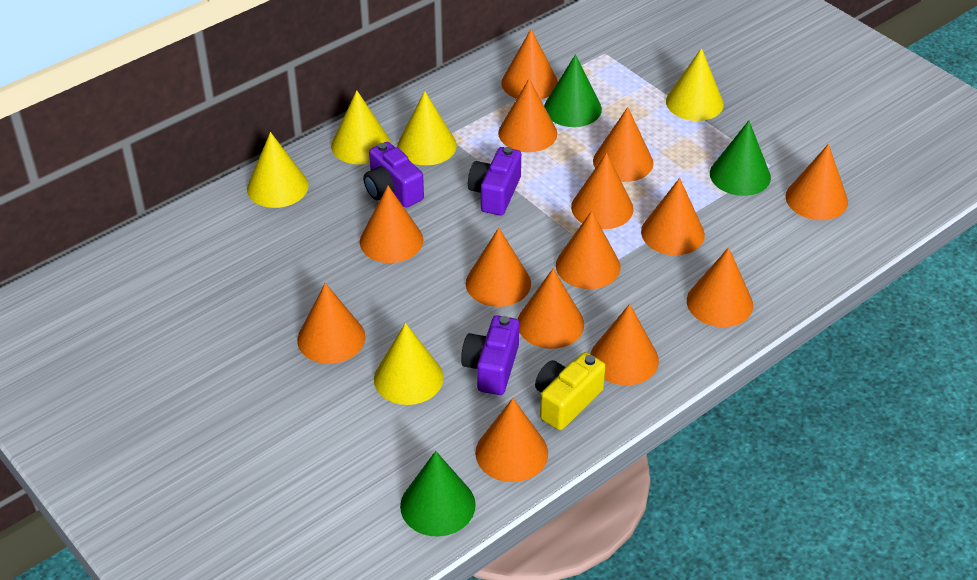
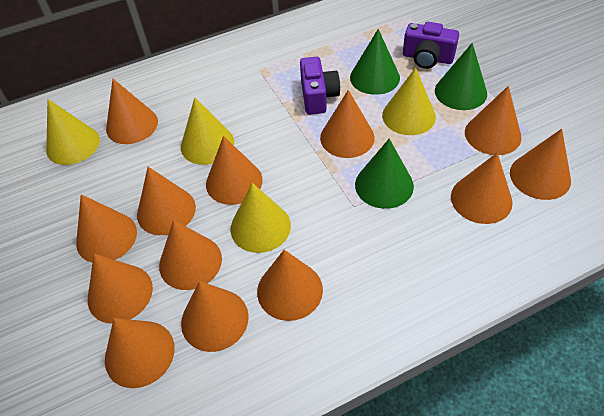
orange cone: [297,283,365,364] [360,186,423,263] [466,228,531,307] [475,398,548,482] [498,79,557,152] [501,29,558,99] [518,269,584,349] [556,211,621,289] [571,153,634,229] [590,304,659,385] [593,107,653,182] [641,178,705,255] [687,247,753,327] [785,144,848,220] = 14 -> [76,194,137,263] [88,254,153,324] [105,318,175,388] [106,79,158,144] [137,167,196,235] [159,220,222,290] [181,281,249,352] [206,136,263,205] [257,250,323,321] [320,90,375,158] [451,153,513,224] [465,86,521,155] [510,129,571,200] = 13
purple camera: [363,142,424,207] [461,315,519,395] [468,147,521,215] = 3 -> [300,57,340,115] [403,22,459,69] = 2
yellow camera: [535,352,605,430] = 1 -> none = 0
yellow cone: [247,132,309,208] [331,90,391,164] [374,323,444,405] [397,91,457,165] [666,48,724,121] = 5 -> [46,99,100,165] [181,98,234,165] [231,183,291,253] [382,67,436,135] = 4

